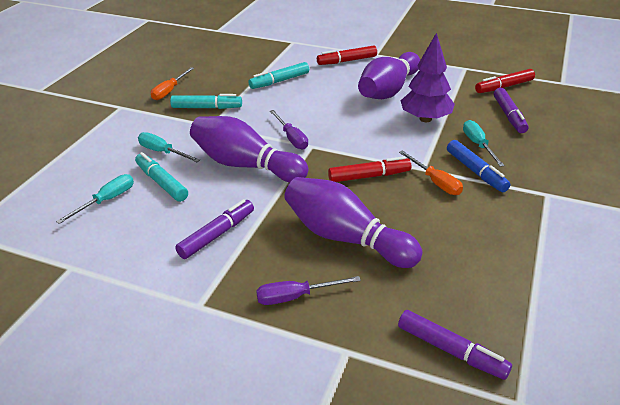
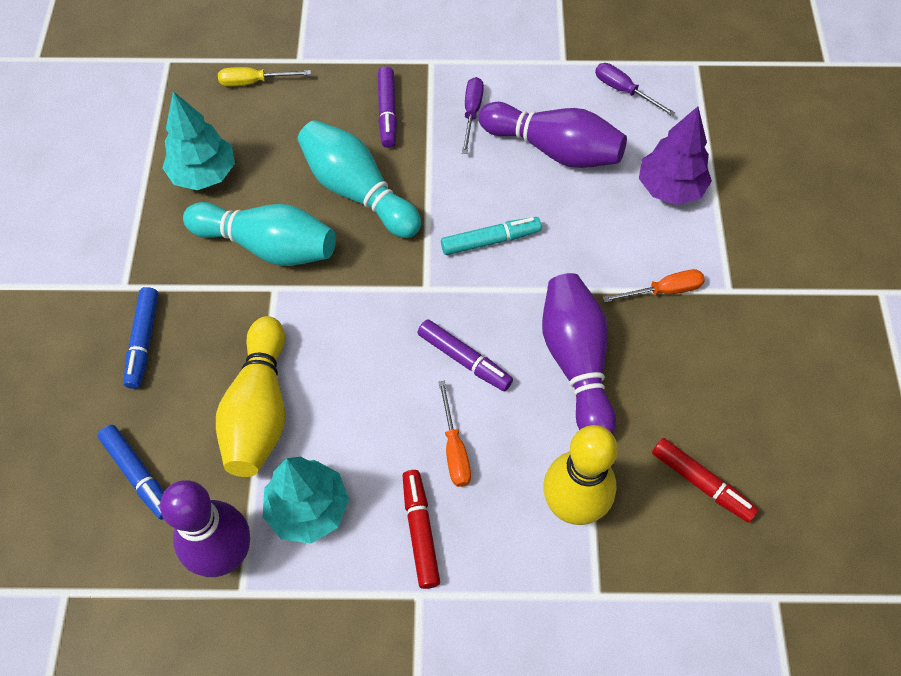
blue marker: [447,140,510,192] = 1 -> [98,425,164,520] [123,287,158,389] = 2
purple marker: [175,199,254,259] [398,310,512,380] [493,88,529,133] = 3 -> [378,66,397,148] [418,319,513,391] = 2
red marker: [317,46,377,65] [328,156,411,182] [475,69,535,93] = 3 -> [403,470,440,589] [652,438,759,523] = 2
turquoise bowling pin: none = 0 -> [183,202,336,266] [297,120,422,238] = 2
turquoise marker: [135,152,188,202] [170,94,242,109] [248,62,309,89] = 3 -> [441,217,541,255] = 1
turquoise screwdriver: [56,174,134,224] [138,132,200,162] [463,120,505,167] = 3 -> none = 0
turquoise tree: none = 0 -> [162,91,235,190] [263,457,349,544] = 2
yellow bowling pin: none = 0 -> [216,316,285,477] [543,425,618,525] = 2
yellow screwdriver: none = 0 -> [218,67,311,86] = 1

